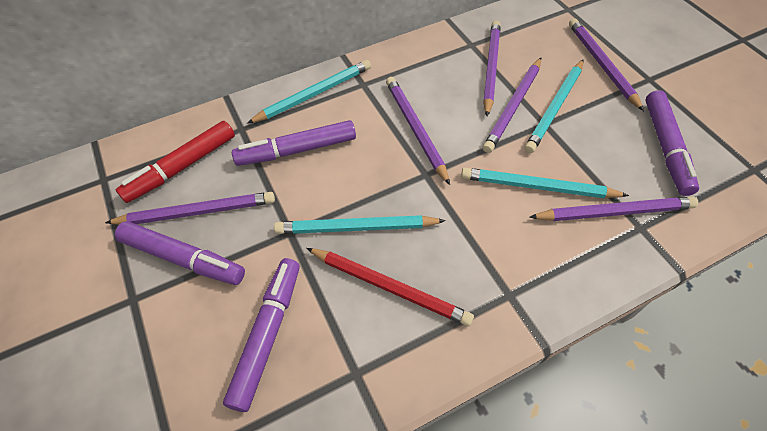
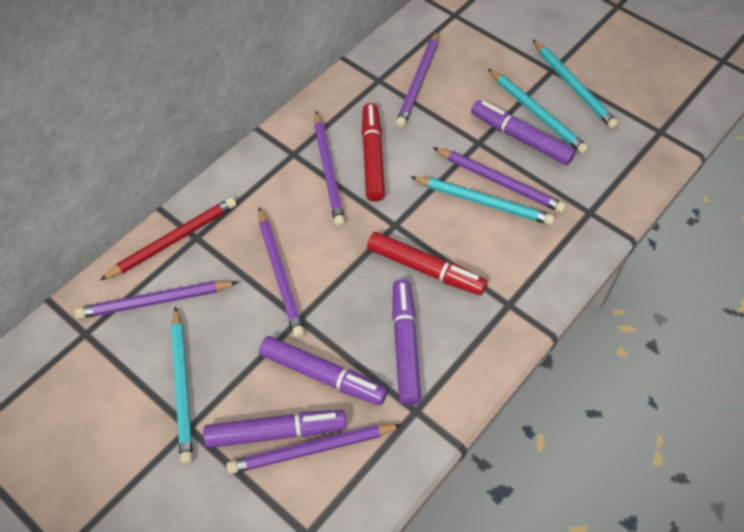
red marker: [116,121,235,203] = 1 -> [362,103,385,202] [367,232,487,295] = 2

